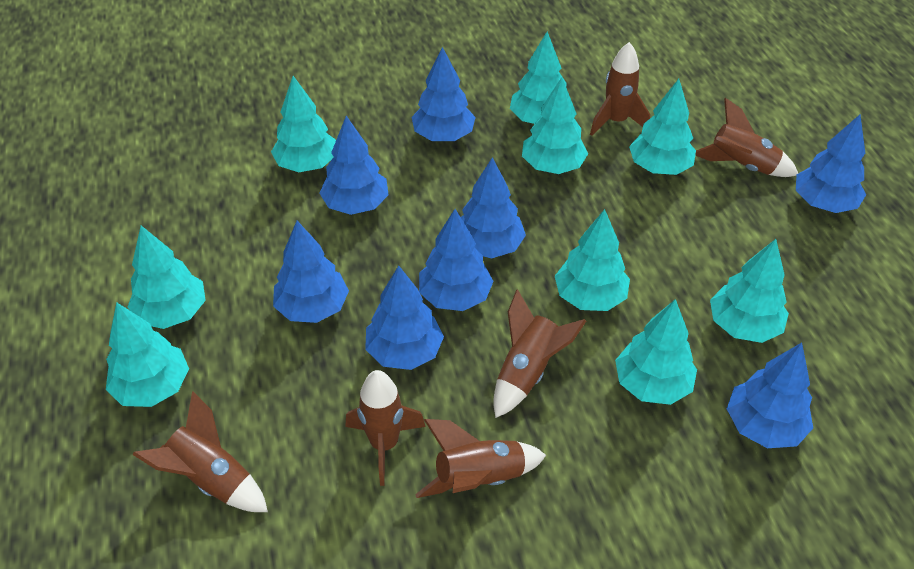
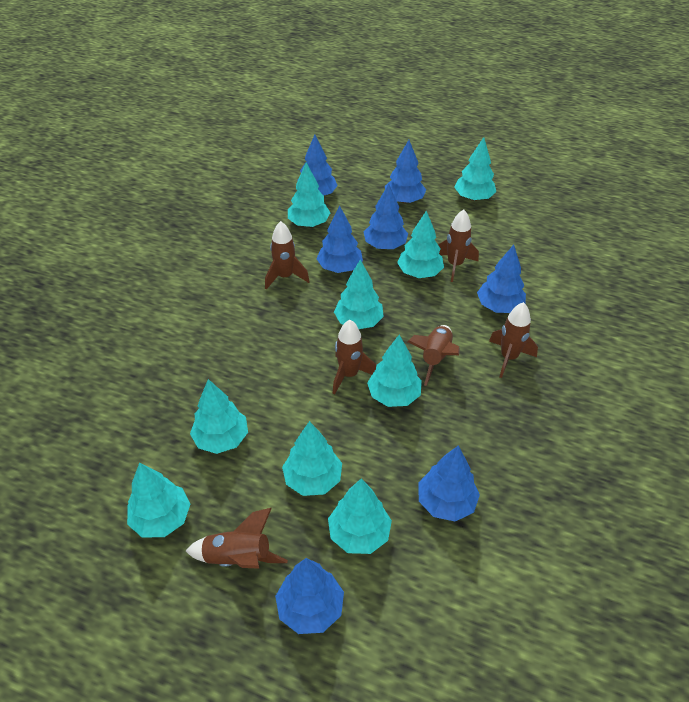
blue tree: [273,221,349,323] [319,116,389,215] [365,265,444,370] [411,47,476,141] [419,209,493,311] [461,157,526,258] [727,343,813,448] [796,115,866,213] = 8 -> [275,558,344,634] [300,135,338,196] [316,205,363,273] [364,184,408,249] [385,140,426,203] [418,445,480,521] [477,245,526,313] = 7

